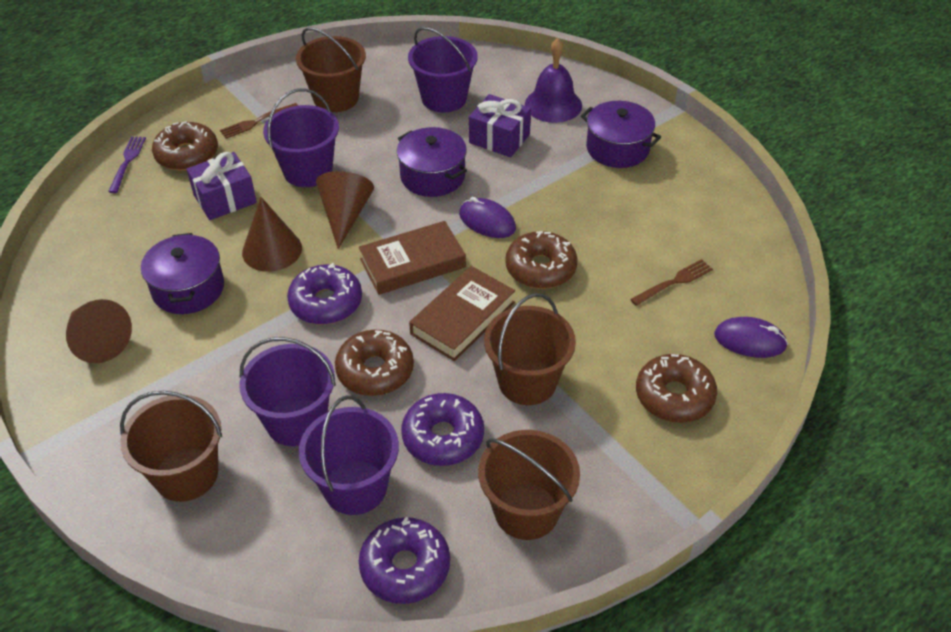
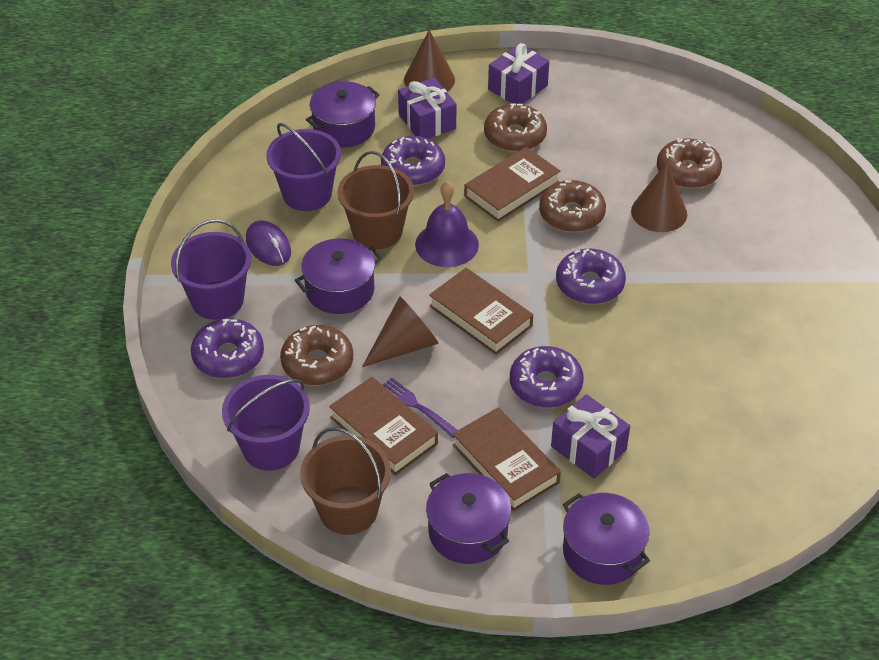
brown book: [359,221,466,295] [409,266,515,361] = 2 -> [329,377,438,475] [429,268,533,355] [452,407,561,511] [464,147,560,222] = 4
brown bucket: [120,391,222,502] [296,27,366,112] [478,430,580,540] [484,293,576,405] = 4 -> [300,427,391,535] [338,151,414,249] = 2
brown fork: [220,103,298,139] [630,259,713,306] = 2 -> none = 0
purple bucket: [239,337,336,446] [263,88,339,187] [299,395,399,515] [408,27,478,113] = 4 -> [171,219,251,320] [222,375,310,471] [266,123,341,211] = 3
purple donut: [287,263,362,325] [359,517,450,604] [401,393,484,466] = 3 -> [191,318,264,378] [381,136,445,186] [510,346,584,408] [556,249,626,304] = 4
purple gift: [187,152,257,220] [469,94,531,157] = 2 -> [398,78,456,139] [488,43,549,104] [551,394,630,478] = 3
purple mouse: [459,197,516,238] [714,317,788,358] = 2 -> [246,220,291,266] = 1
purple pot: [141,233,224,314] [397,127,467,197] [581,101,661,168] = 3 -> [295,238,382,314] [306,81,380,148] [426,473,511,564] [563,493,650,585] = 4

